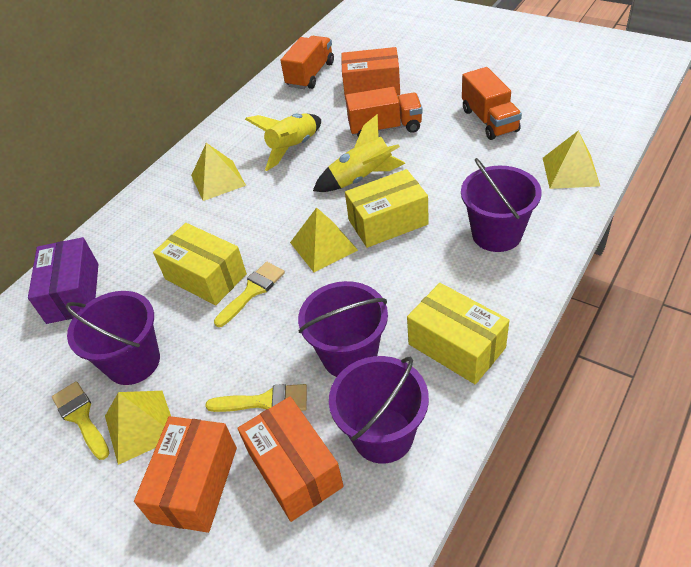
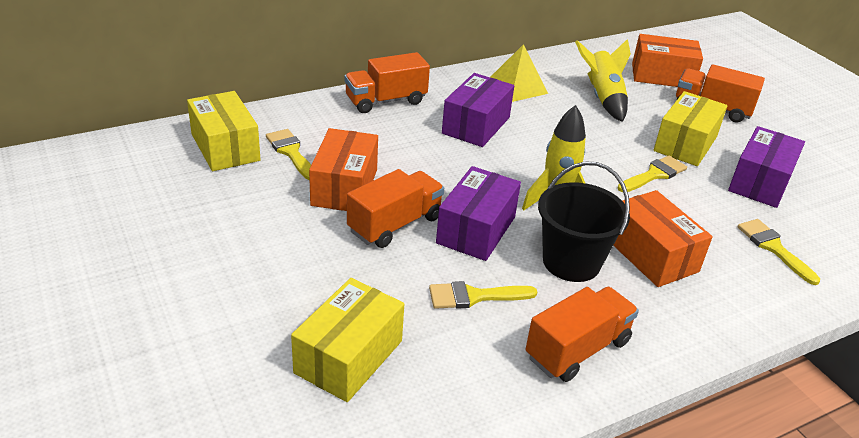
black bucket: none = 0 -> [538,161,630,282] = 1
orange truck: [280,36,334,89] [345,87,423,137] [462,67,522,140] = 3 -> [344,52,430,113] [347,169,444,248] [526,287,639,382] [676,64,765,123] = 4
purple box: [28,237,98,324] = 1 -> [436,166,521,261] [442,73,514,147] [728,126,805,208] = 3
purple bucket: [66,291,160,385] [298,281,388,377] [329,356,429,464] [461,158,542,252] = 4 -> none = 0
yellow brush: [52,381,109,460] [205,384,307,412] [214,262,285,327] = 3 -> [266,129,311,180] [429,281,537,309] [618,155,687,192] [737,219,820,285] = 4
yellow pyramid: [105,391,171,465] [191,143,246,201] [290,207,358,272] [543,130,600,189] = 4 -> [490,44,548,102] = 1

